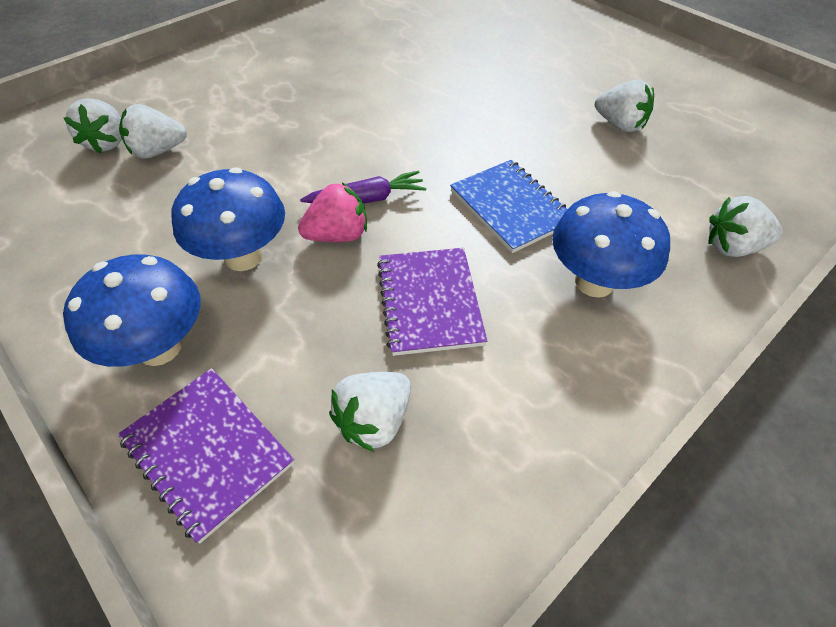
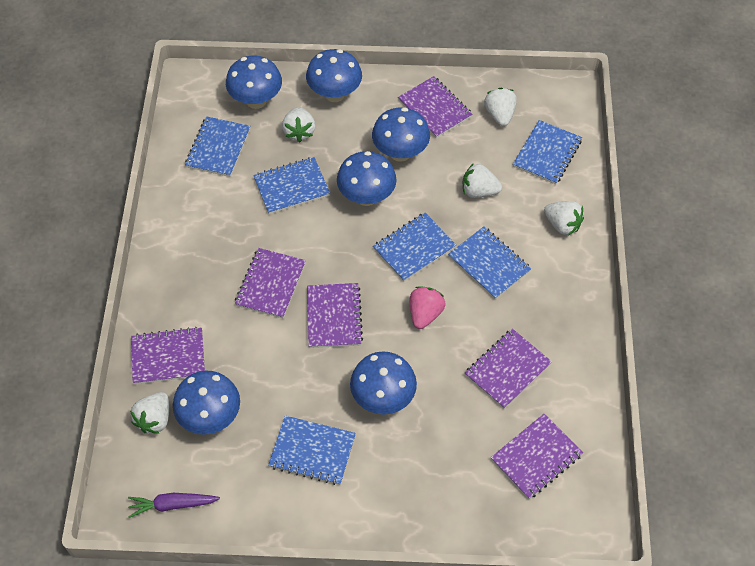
blue mushroom: [63,254,200,367] [171,167,285,271] [552,191,670,298] = 3 -> [173,371,240,435] [226,55,282,109] [306,49,362,102] [337,151,396,206] [350,351,417,415] [372,107,430,162] = 6
blue notebook: [450,160,568,253] = 1 -> [185,116,250,177] [253,157,330,214] [268,416,356,485] [373,213,456,282] [448,227,532,299] [513,120,582,185] = 6
purple notebook: [118,368,294,544] [377,248,487,356] = 2 -> [131,327,205,384] [235,248,306,318] [307,283,363,348] [398,76,472,138] [465,329,552,409] [491,413,583,499] = 6

